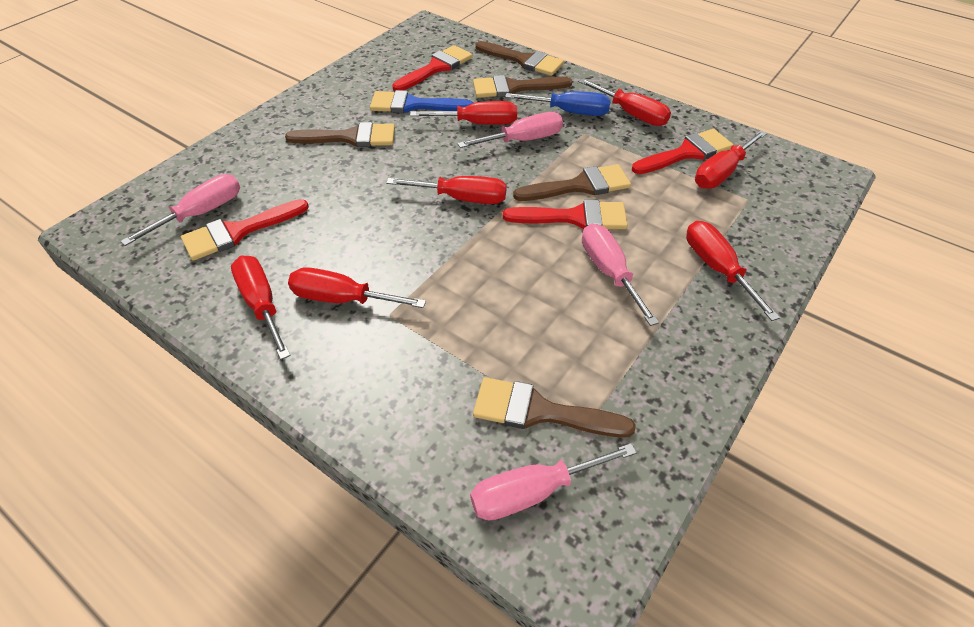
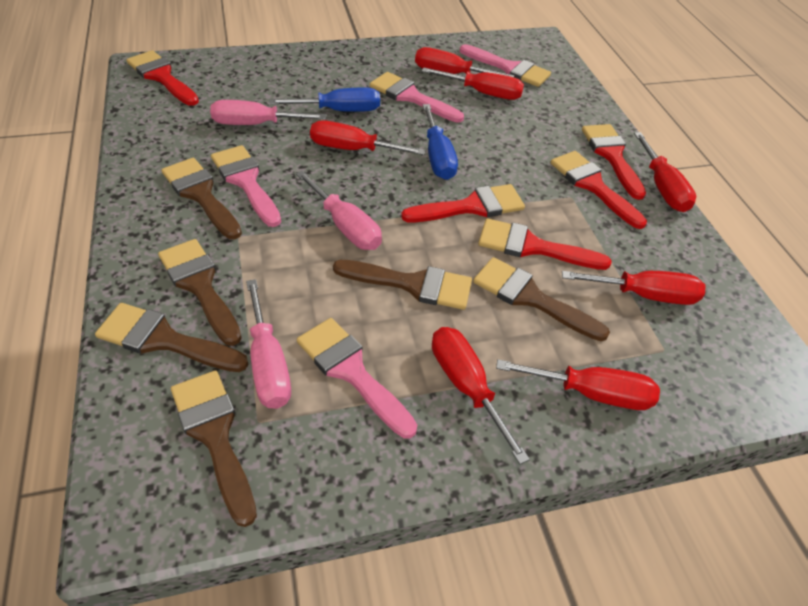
blue brush: [370,90,473,113] = 1 -> none = 0
blue screwdriver: [505,91,611,116] = 1 -> [269,87,380,112] [423,104,458,180] = 2
brown brush: [285,122,395,147] [473,75,572,98] [473,377,636,438] [475,41,564,76] [513,164,631,201] = 5 -> [95,303,248,372] [158,239,242,346] [161,158,242,239] [171,370,257,527] [333,260,472,310] [473,257,610,341] = 6
pink brush: none = 0 -> [211,145,281,227] [297,318,417,438] [370,72,464,123] [459,44,551,87] = 4
pink screwdriver: [120,174,240,246] [457,112,563,148] [470,443,637,520] [582,224,659,326] = 4 -> [210,100,327,125] [246,279,291,409] [296,170,382,250] = 3
red brush: [181,199,309,261] [392,45,473,91] [503,200,628,229] [632,129,733,174] = 4 -> [126,50,199,106] [401,184,525,222] [478,218,612,270] [551,151,647,229] [582,124,646,200] = 5

